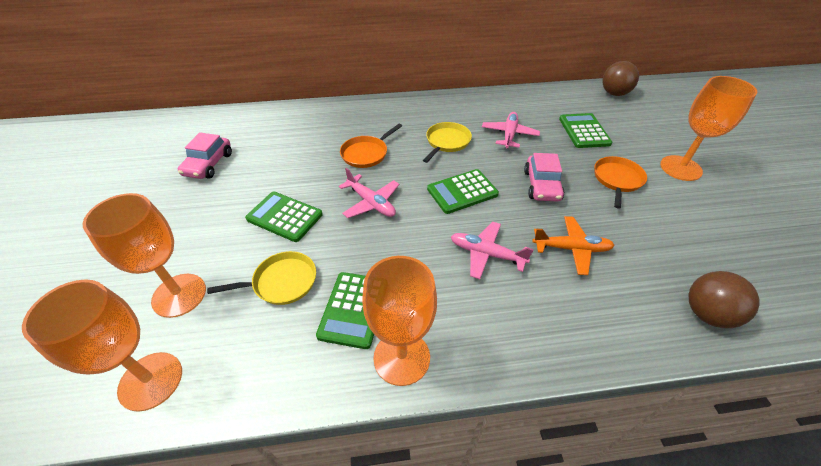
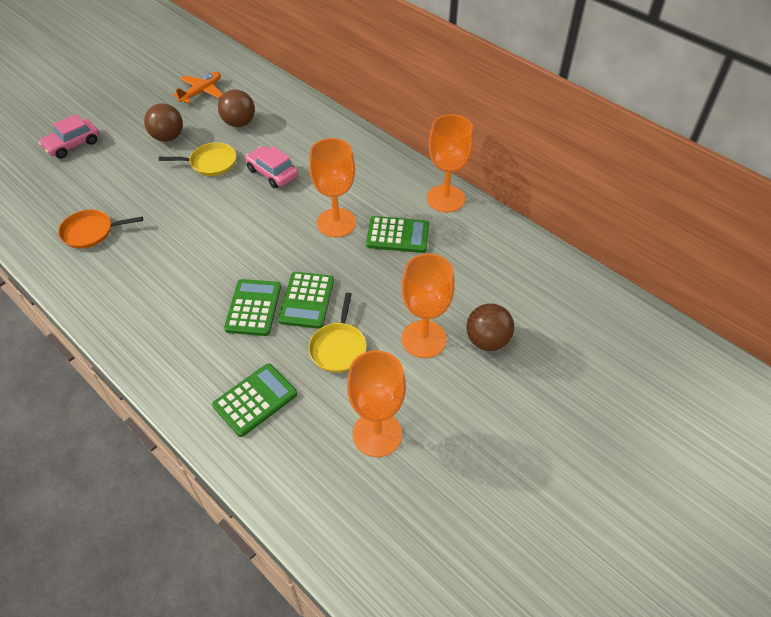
brown ball: [602,61,639,96] [688,271,760,328] = 2 -> [144,103,183,142] [218,89,255,127] [466,303,514,351] = 3
orange pan: [340,124,402,168] [594,156,647,208] = 2 -> [58,209,143,249] = 1
pink plane: [339,168,399,218] [451,221,534,279] [482,112,540,148] = 3 -> none = 0

